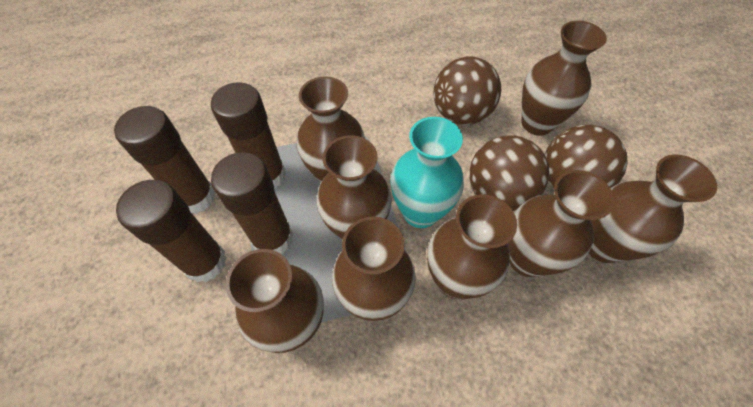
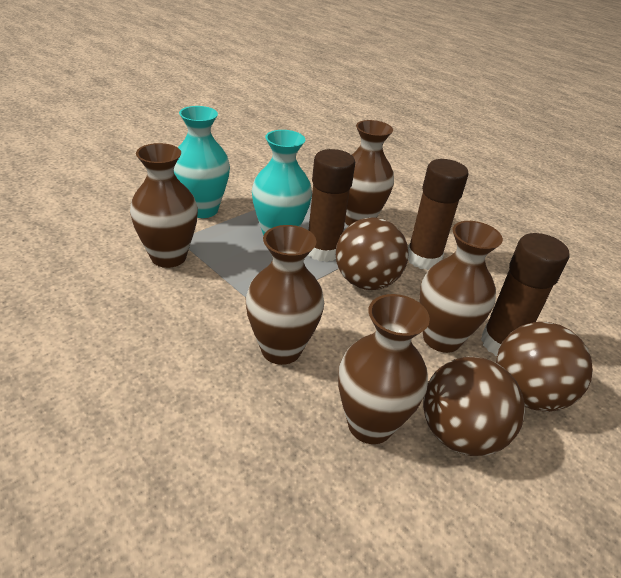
brown glue stick: [114,106,216,214] [116,180,227,282] [211,82,286,189] [211,152,293,254] = 4 -> [308,149,355,262] [408,159,469,270] [481,233,569,356] = 3
brown vase: [226,249,324,353] [297,77,365,182] [317,135,392,240] [332,217,416,321] [427,194,517,299] [508,170,614,277] [521,21,607,136] [589,154,717,263] = 8 -> [130,143,198,268] [246,225,324,365] [338,294,430,444] [345,120,394,226] [419,221,503,353] = 5
turquoise vase: [390,117,464,228] = 1 -> [174,106,230,218] [252,130,312,236] = 2

